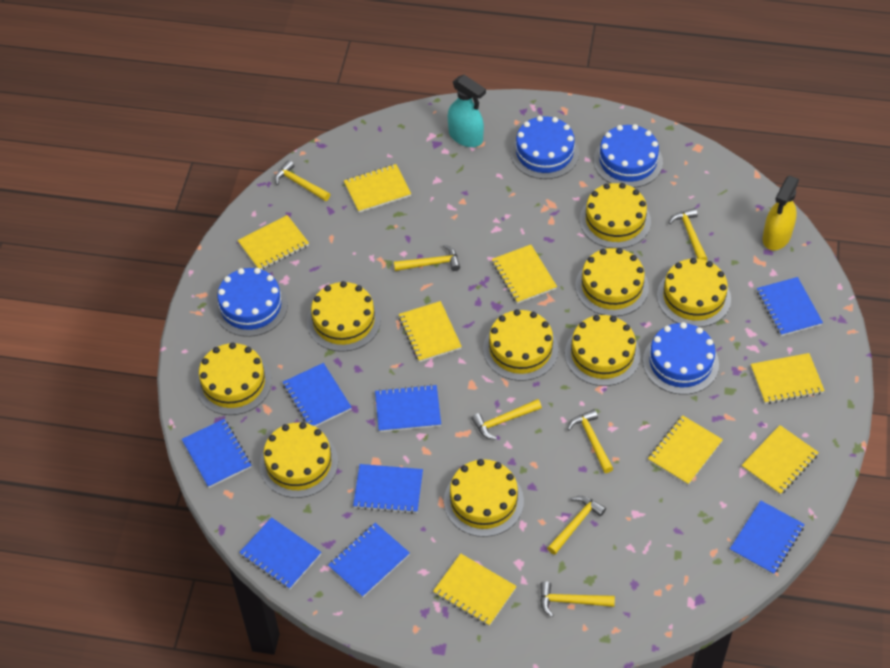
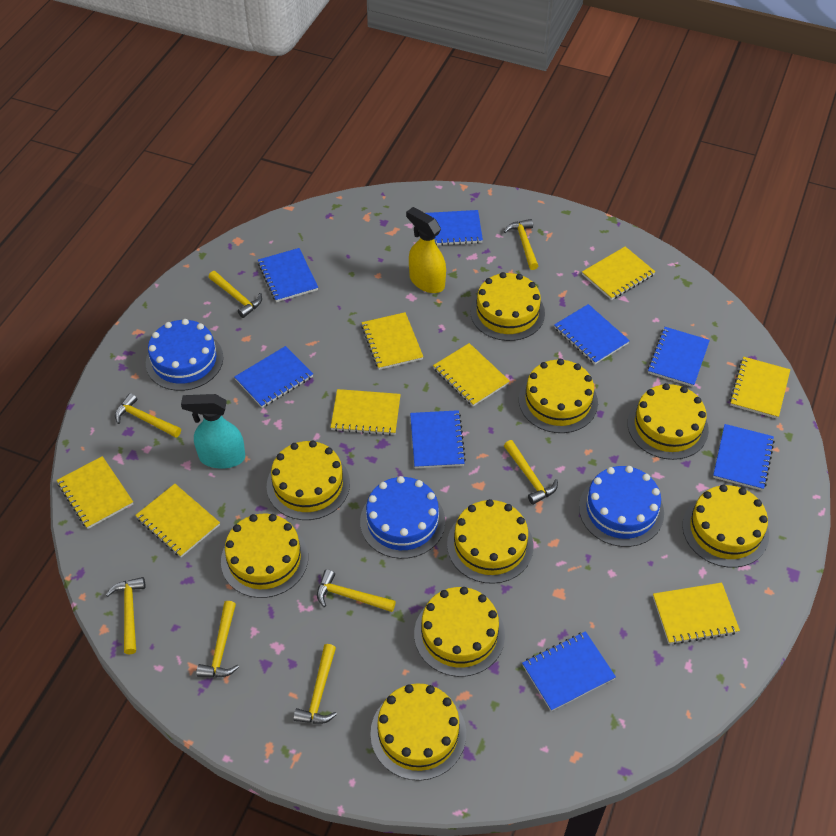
blue cake: [214,268,288,337] [510,116,579,179] [594,124,663,188] [643,322,719,395] = 4 -> [146,319,223,391] [360,476,445,559] [579,466,664,547] = 3
yellow hammer: [274,160,330,201] [394,245,460,271] [471,399,542,440] [540,581,615,617] [547,496,606,555] [568,409,613,473] [669,208,707,261] = 7 -> [106,577,145,654] [115,393,181,437] [196,601,239,677] [209,271,262,318] [293,644,337,724] [317,569,396,612] [504,219,538,270] [504,440,558,505] = 8

